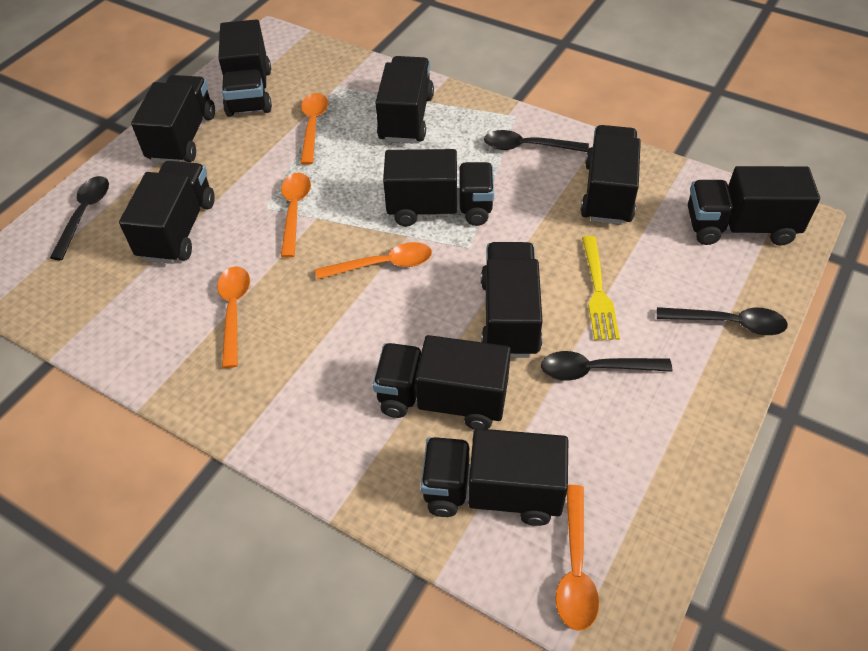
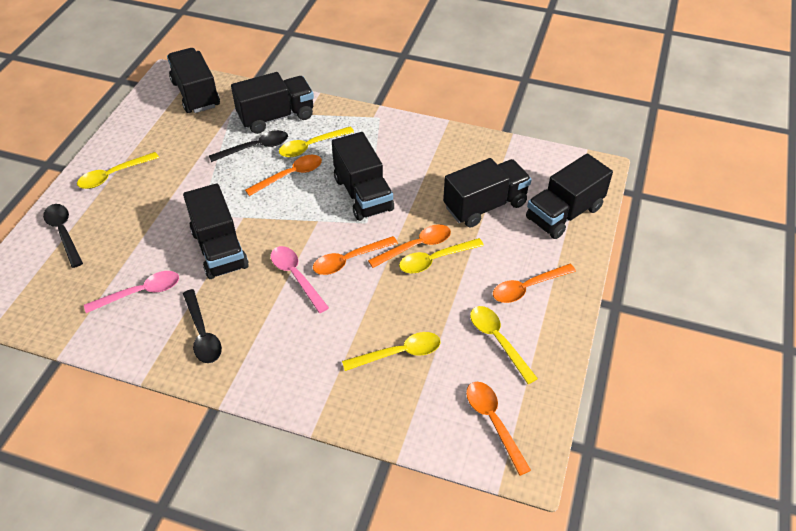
black spoon: [50,176,109,260] [484,130,589,152] [541,351,672,381] [657,307,788,335] = 4 -> [43,204,83,268] [183,289,222,363] [209,130,288,162] = 3
black truck: [119,161,215,264] [131,75,215,163] [218,19,272,117] [373,335,511,429] [375,56,434,144] [383,149,494,227] [420,428,568,526] [481,242,543,358] [580,125,641,225] [688,166,820,246] = 10 -> [167,48,220,113] [183,183,249,279] [231,72,314,134] [332,132,394,221] [443,158,532,227] [526,153,613,239] = 6
pink spoon: none = 0 -> [84,271,179,313] [271,246,329,313] = 2
yellow fork: [582,236,620,340] = 1 -> none = 0
yellow spoon: none = 0 -> [77,152,159,189] [279,127,354,157] [342,332,441,371] [399,238,484,273] [470,306,538,384] = 5

